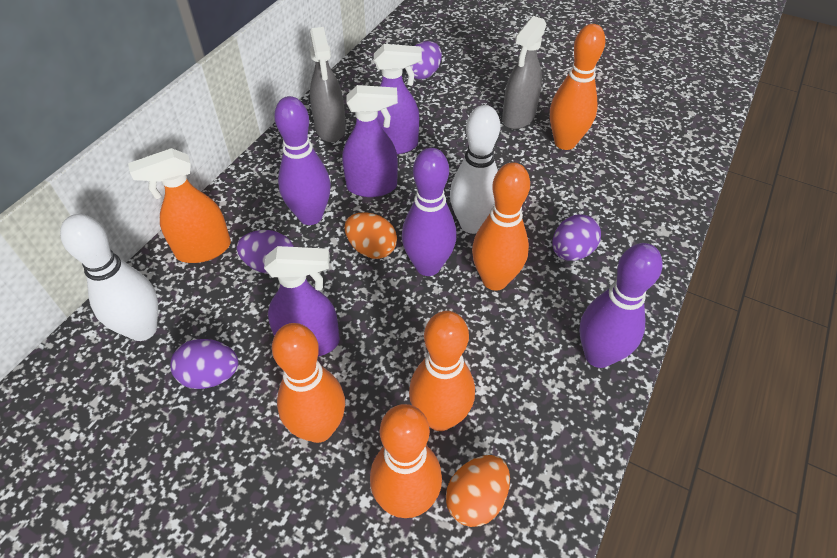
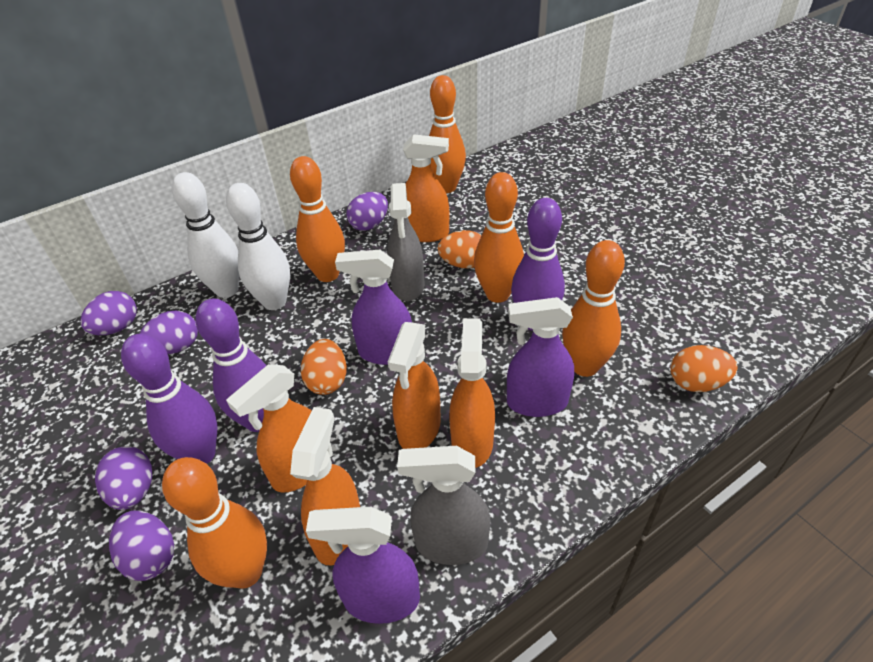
orange egg: [345,212,397,259] [446,455,510,527] = 2 -> [301,339,347,395] [438,230,482,268] [670,345,738,392] = 3
orange spray bottle: [128,148,231,263] = 1 -> [226,364,312,493] [290,407,360,565] [388,322,441,449] [403,134,449,242] [449,318,495,468] = 5
purple egg: [170,339,239,389] [237,230,294,274] [411,41,442,79] [552,214,601,261] = 4 -> [80,291,137,335] [95,446,152,510] [109,510,174,581] [139,310,198,354] [347,192,388,231] = 5

